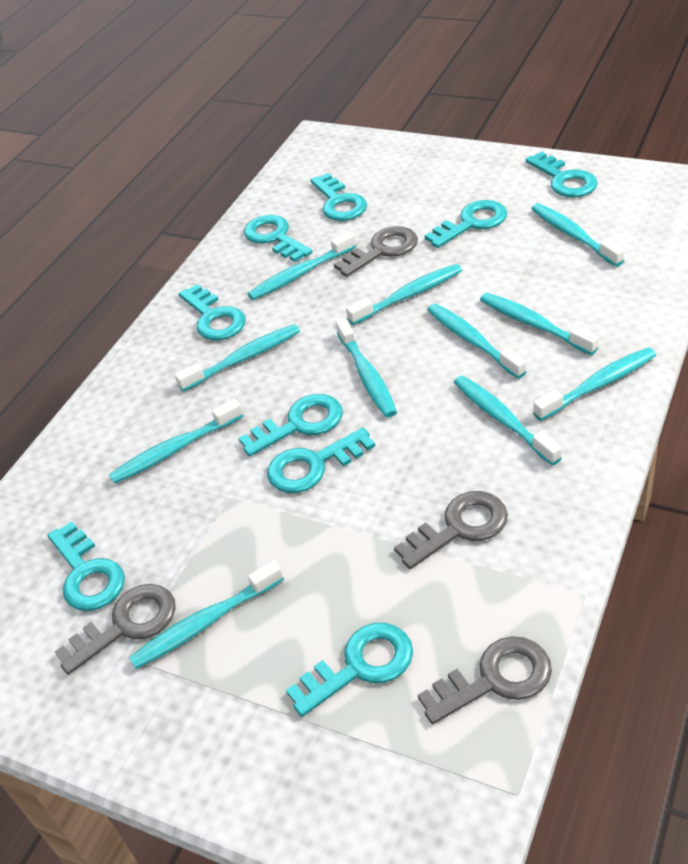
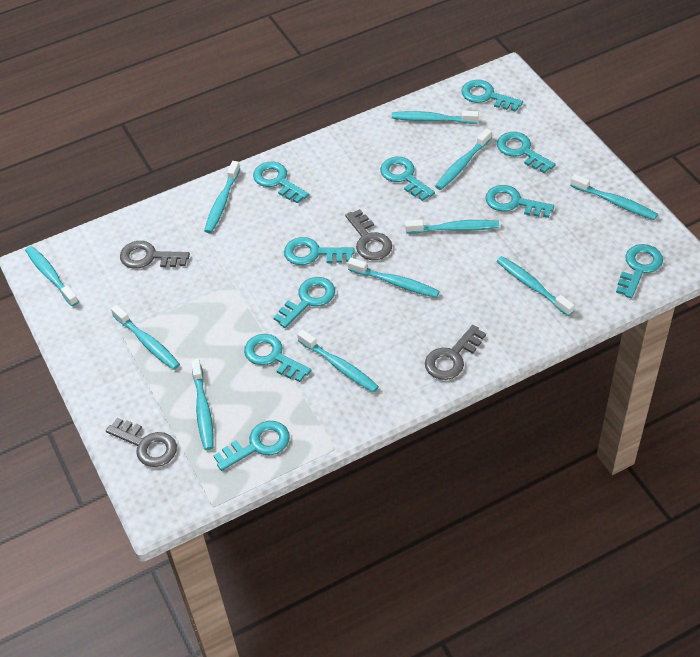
turquoise key: [47,522,125,611] [179,284,246,340] [239,394,343,457] [244,215,312,262] [267,427,375,493] [286,623,413,717] [311,173,367,221] [425,200,507,248] [526,152,598,197] = 9 -> [213,421,290,471] [244,334,311,382] [253,162,309,204] [273,277,335,328] [284,237,355,265] [380,157,435,201] [461,80,523,112] [486,185,554,218] [497,132,555,173] [616,244,663,299] = 10

